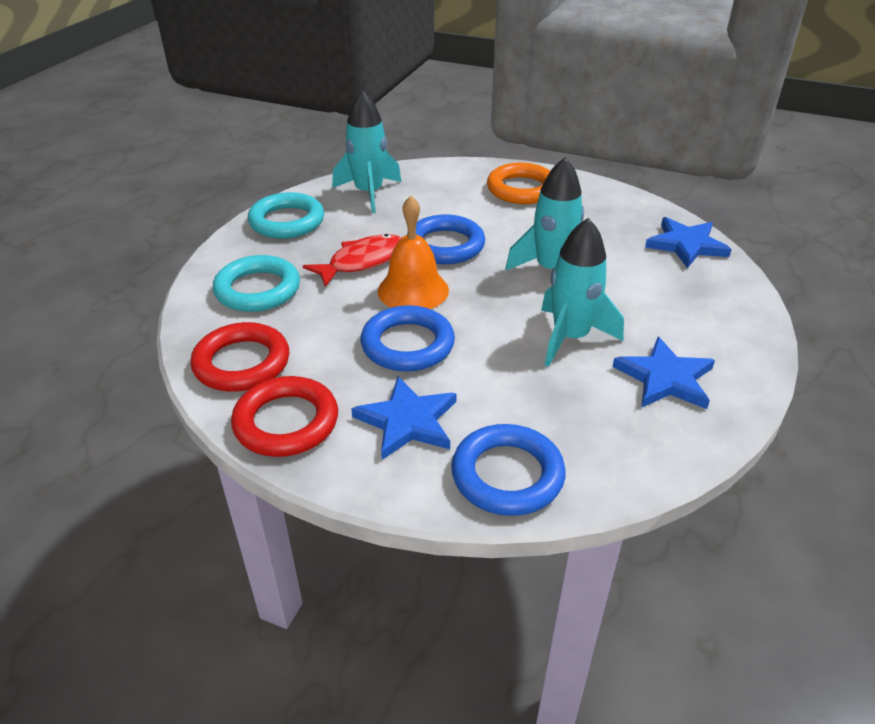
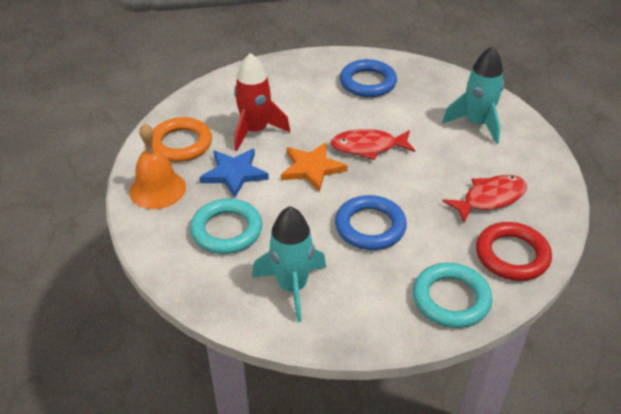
blue ring: [361,305,455,372] [407,214,485,264] [451,424,566,516] = 3 -> [335,195,407,250] [340,59,397,97] = 2
blue star: [351,376,457,460] [612,337,715,409] [645,217,732,268] = 3 -> [199,149,269,198] = 1
orange star: none = 0 -> [281,142,348,192] = 1
red fish: [303,234,402,287] = 1 -> [330,129,415,160] [442,175,527,223] = 2
red ring: [190,322,289,392] [231,376,338,457] = 2 -> [476,222,552,281] = 1
red rocket: none = 0 -> [234,53,290,151] = 1
turquoise rocket: [332,90,401,213] [505,157,584,270] [541,218,624,367] = 3 -> [252,206,326,322] [442,46,504,144] = 2

